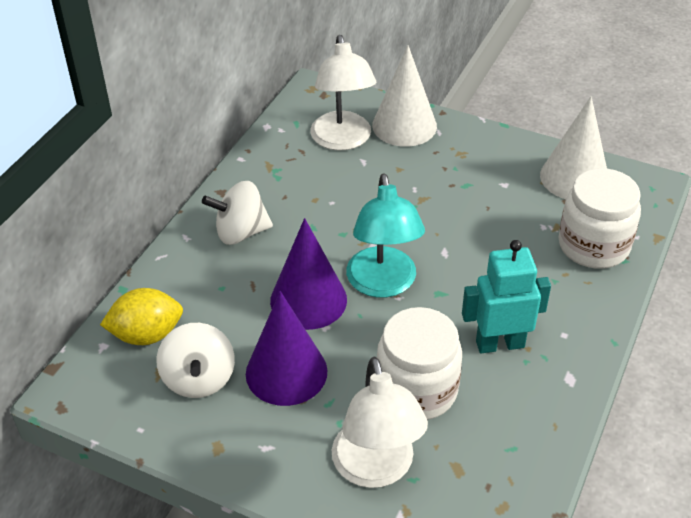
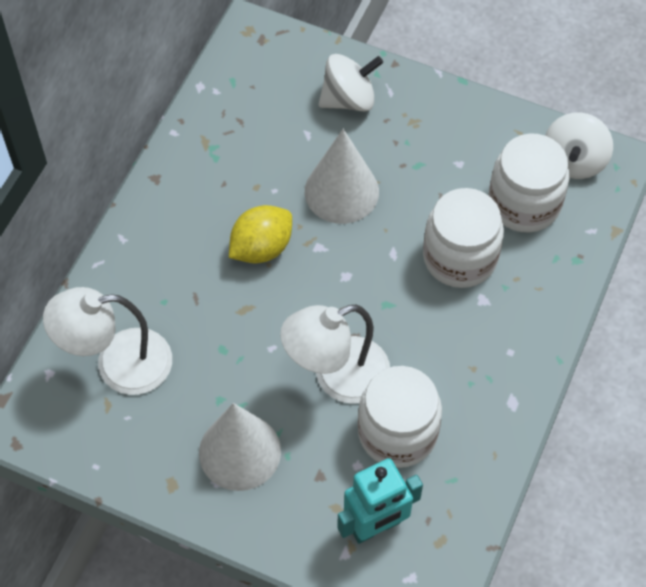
purple cone: [246,291,327,406] [270,218,347,330] = 2 -> none = 0
turquoise lamp: [346,173,425,298] = 1 -> none = 0
white jar: [377,307,462,420] [558,168,641,269] = 2 -> [358,366,442,468] [423,188,504,288] [488,134,569,233] = 3

